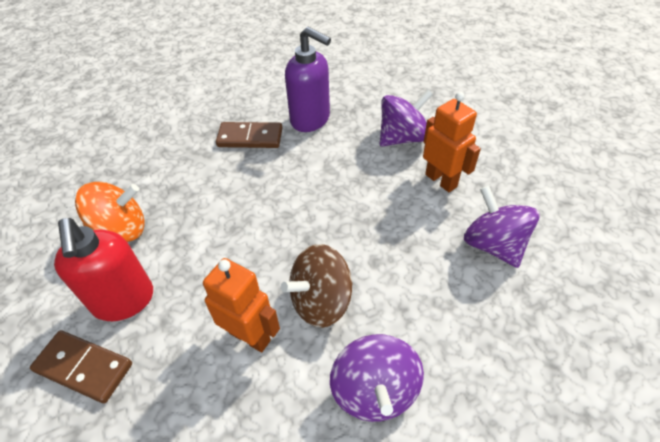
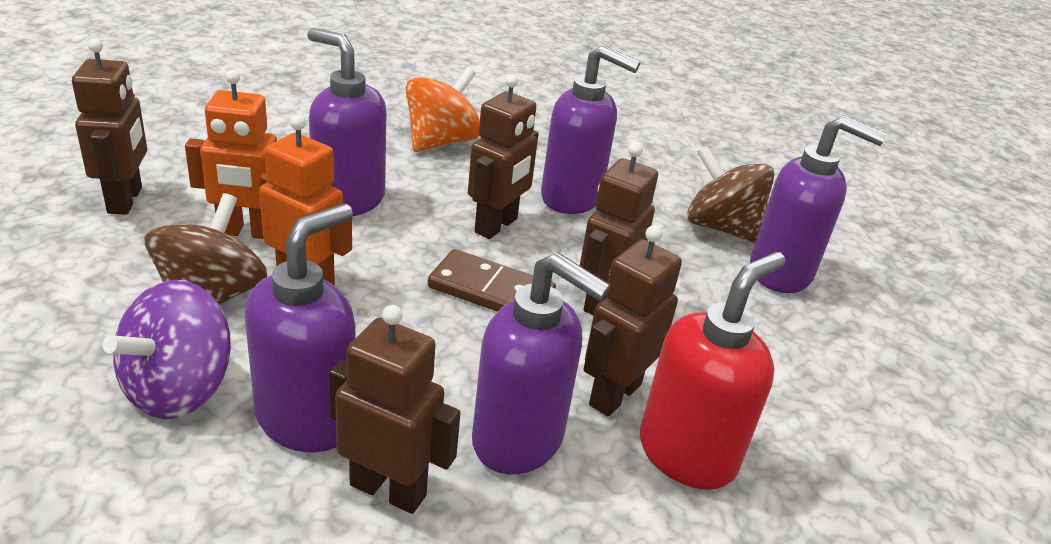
brown domino: [30,330,132,404] [216,122,282,148] = 2 -> [428,249,556,312] = 1
brown robot: none = 0 -> [72,39,147,215] [329,305,461,514] [468,74,539,239] [580,143,658,315] [584,225,682,416] = 5
brown spinning top: [281,244,352,328] = 1 -> [145,193,267,305] [687,145,774,243] = 2
purple soap dispenser: [285,27,331,132] = 1 -> [245,203,356,453] [307,28,387,216] [472,252,611,474] [541,45,641,214] [750,115,887,293] = 5
purple spinning top: [330,334,424,422] [380,89,433,146] [464,185,540,268] = 3 -> [103,280,231,419] = 1

